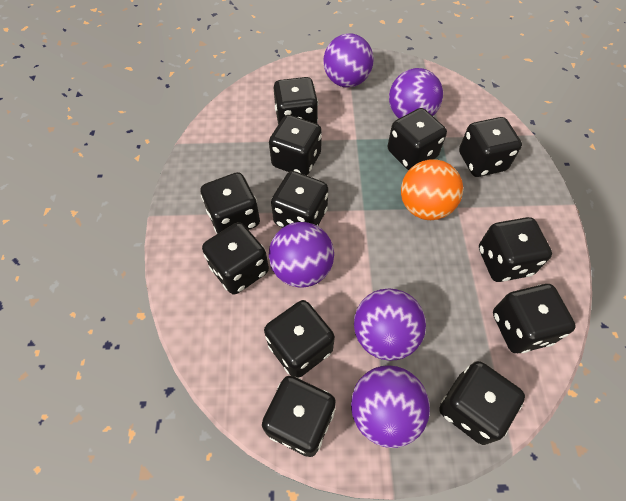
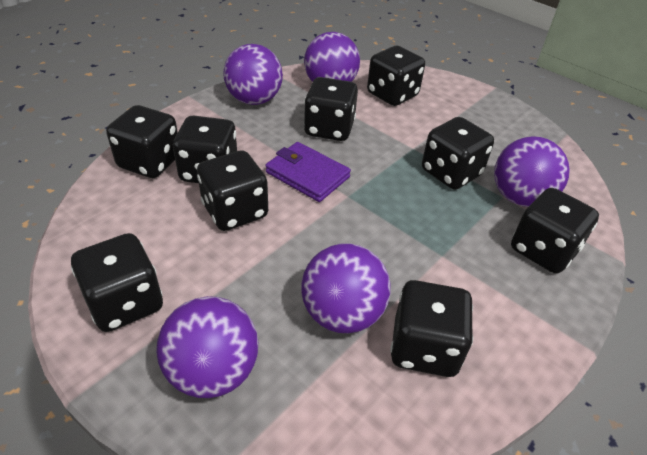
black dice: [201,172,260,234] [202,222,269,295] [262,376,336,457] [264,300,335,378] [269,115,322,175] [271,171,328,228] [274,77,318,125] [388,108,447,170] [439,361,525,445] [459,117,522,177] [479,217,552,282] [493,284,576,353] = 12 -> [71,233,163,332] [106,105,178,178] [173,115,237,183] [197,151,268,231] [304,77,358,141] [367,46,425,106] [390,280,473,377] [422,117,494,190] [511,188,599,274] = 9
orange ball: [401,159,463,220] = 1 -> none = 0
purple wallet: none = 0 -> [265,142,351,202] = 1

